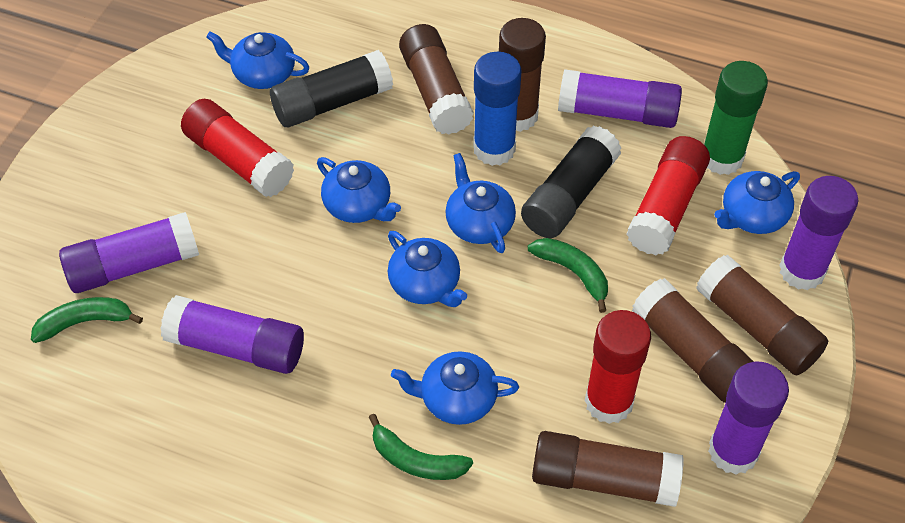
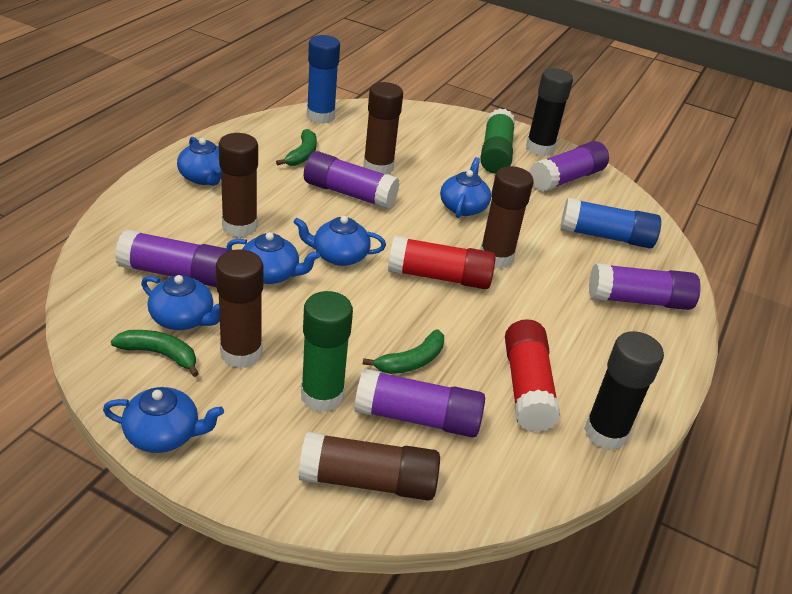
blue glue stick: [473,52,522,166] = 1 -> [307,35,340,124] [560,198,661,248] = 2
green glue stick: [704,61,768,175] = 1 -> [301,291,353,412] [480,108,515,174] = 2
red glue stick: [181,99,294,197] [585,310,651,424] [626,136,710,255] = 3 -> [388,236,496,289] [505,319,561,432] = 2

